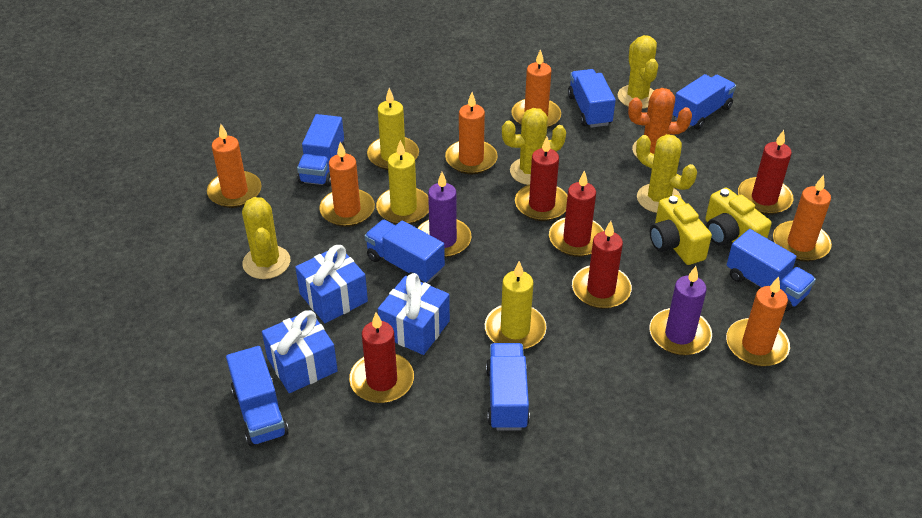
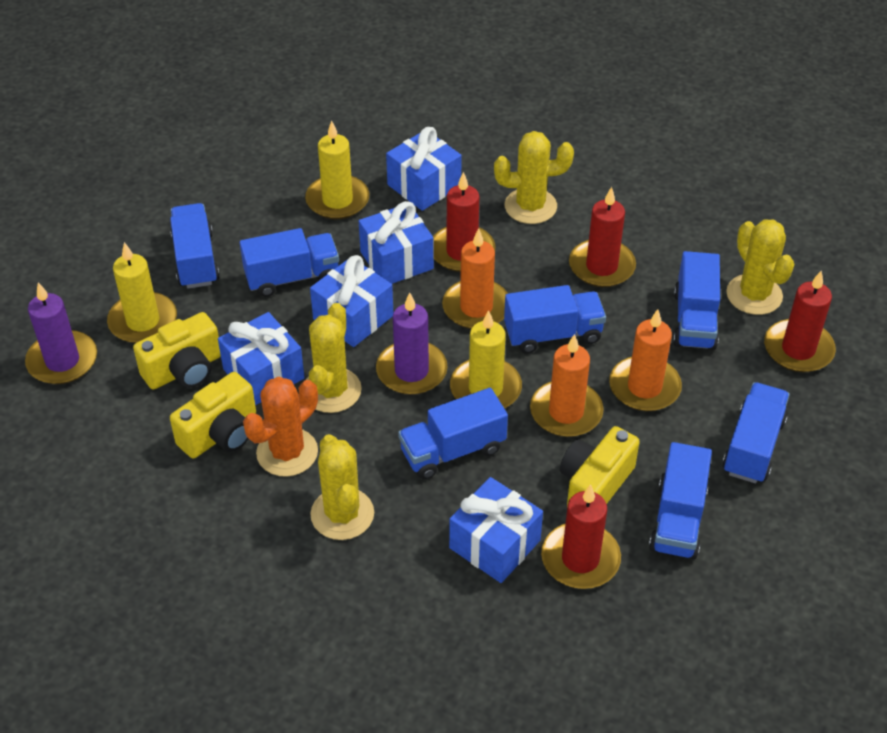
blue gift: [262,310,338,393] [295,245,368,323] [378,273,450,355] = 3 -> [218,312,305,405] [310,255,393,347] [359,201,434,284] [386,127,462,211] [449,477,543,583] = 5
orange candle: [207,124,262,208] [319,142,375,227] [445,92,498,174] [511,49,561,128] [726,276,790,367] [773,175,832,262] = 6 -> [442,228,508,329] [530,334,604,437] [609,309,682,411] = 3
red candle: [349,313,414,403] [515,137,567,221] [549,170,604,257] [572,221,632,309] [738,130,793,215] = 5 -> [433,172,496,272] [541,484,621,589] [569,187,636,287] [764,271,836,372] = 4
yellow camera: [650,195,712,265] [705,187,772,246] = 2 -> [133,312,221,389] [170,372,256,458] [560,426,640,506] = 3

